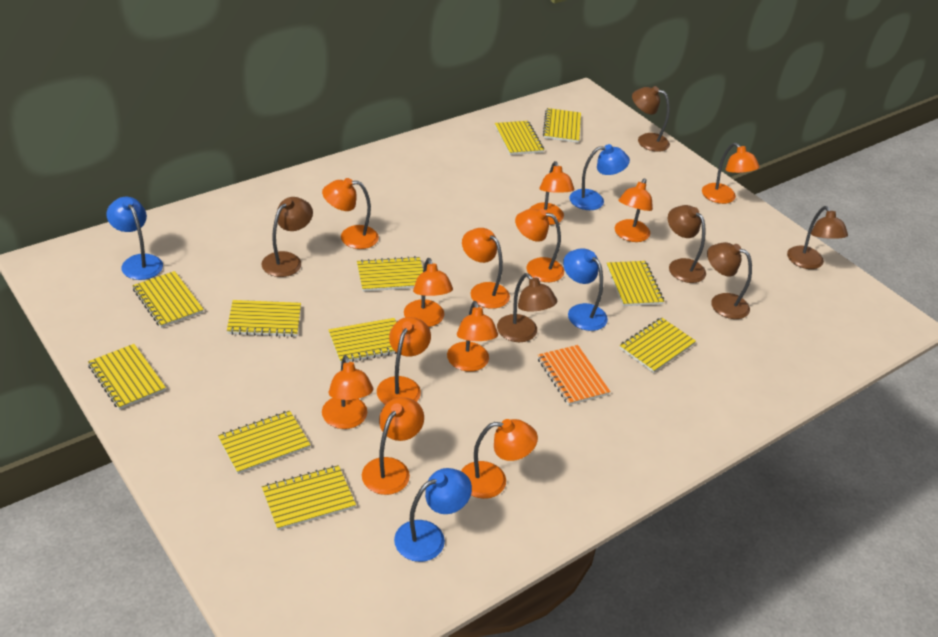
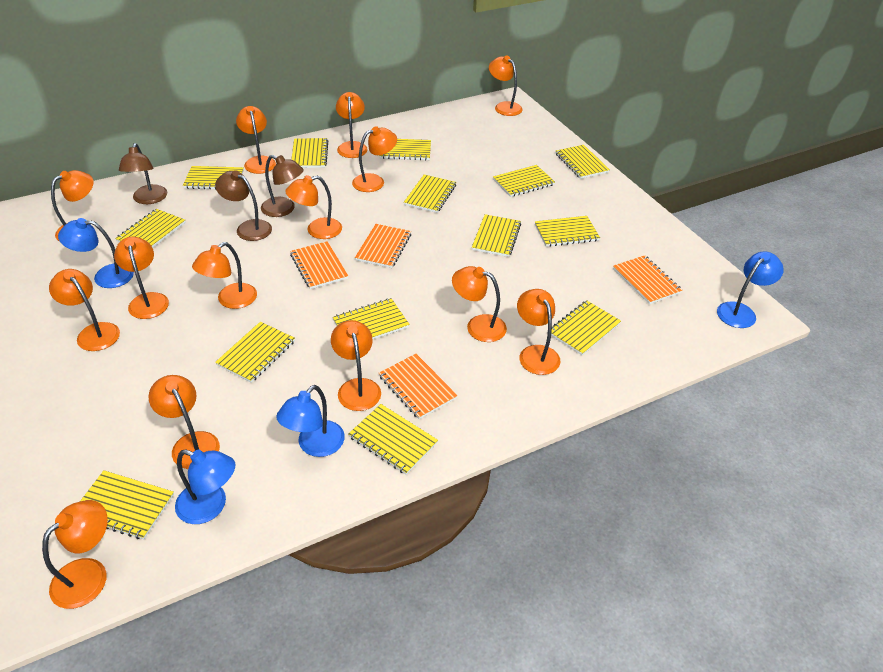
brown lamp: [262,197,313,277] [497,273,557,342] [632,86,670,152] [668,205,706,283] [707,242,752,319] [787,206,848,269] = 6 -> [119,143,167,204] [215,170,272,241] [261,155,304,217] = 3
orange lamp: [322,178,379,249] [322,355,373,429] [362,397,424,495] [377,317,431,405] [404,258,453,327] [447,301,498,372] [461,419,538,499] [462,228,510,309] [515,209,564,282] [529,161,574,225] [615,179,653,242] [702,143,760,204] = 12 -> [42,500,108,609] [49,269,120,351] [51,170,94,241] [114,237,169,319] [148,375,220,469] [192,242,257,309] [236,106,276,174] [285,175,342,239] [331,320,381,411] [336,92,368,158] [352,126,397,192] [452,266,507,342] [489,56,523,116] [517,289,560,375] = 14
orange notebook: [538,345,611,405] = 1 -> [290,241,348,289] [355,224,411,268] [379,354,458,419] [613,255,682,304] = 4
yellow notebook: [88,344,166,410] [132,271,204,328] [218,411,311,474] [227,300,301,337] [262,465,356,530] [328,318,397,363] [357,256,423,292] [495,121,544,155] [543,108,581,143] [606,261,664,306] [620,317,696,373] = 11 -> [80,470,174,539] [115,209,186,248] [183,166,244,189] [215,322,295,383] [291,138,328,168] [333,298,410,339] [348,404,438,475] [380,139,431,160] [404,175,456,213] [472,214,521,257] [493,165,555,197] [535,216,600,247] [551,300,621,355] [555,145,610,179] = 14

